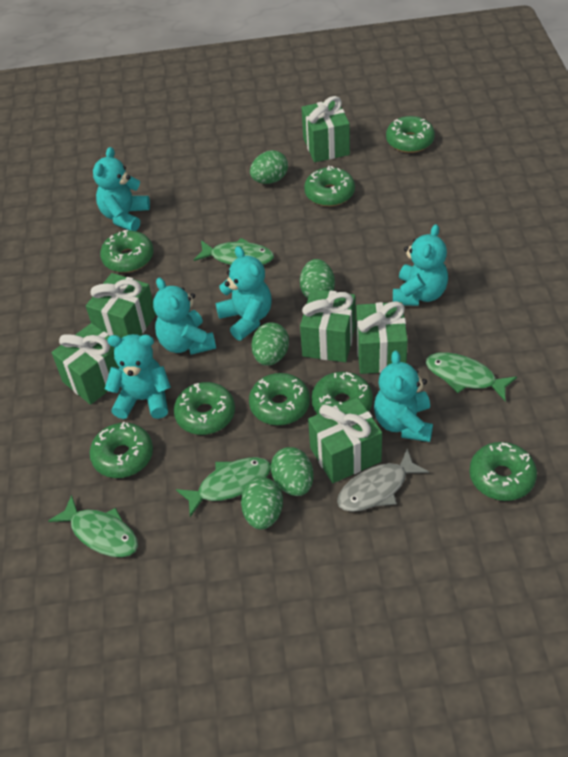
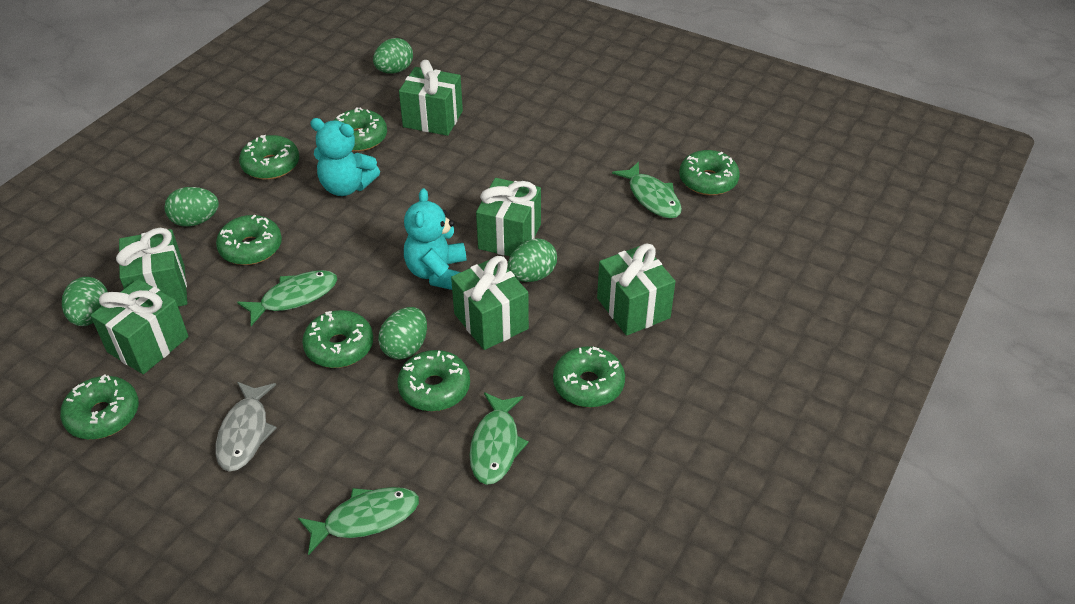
turquoise teddy bear: [93,147,150,231] [105,334,171,419] [153,277,216,355] [216,246,272,341] [374,351,433,442] [393,224,448,306] = 6 -> [310,118,380,196] [404,188,466,290] = 2

